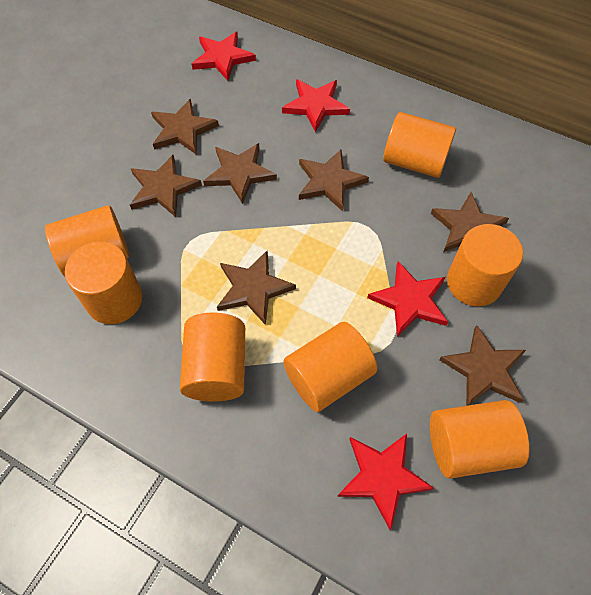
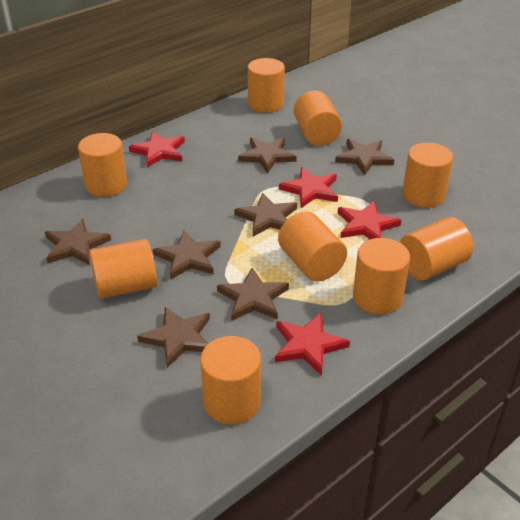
orange cylinder: [45,205,129,276] [65,241,142,324] [180,313,245,402] [283,322,377,412] [383,112,456,178] [430,400,529,478] [447,224,523,306] = 7 -> [78,133,127,197] [89,239,157,299] [200,336,261,425] [248,58,285,113] [278,211,347,281] [294,90,342,146] [353,238,410,314] [400,217,473,280] [402,143,453,208] = 9

